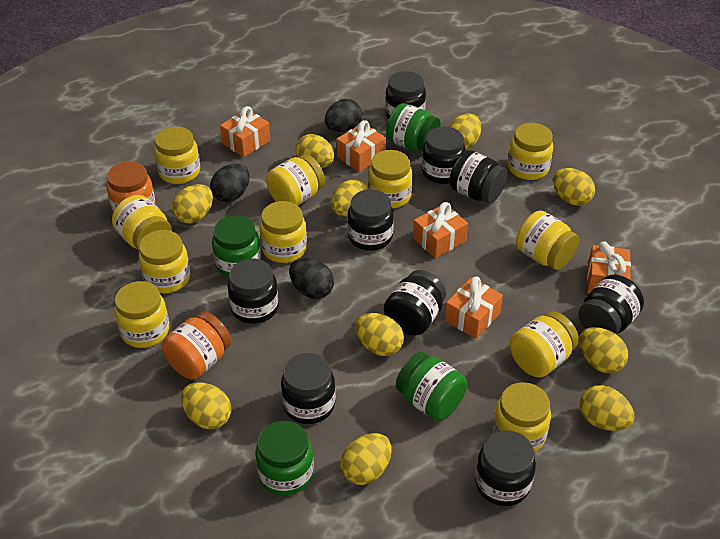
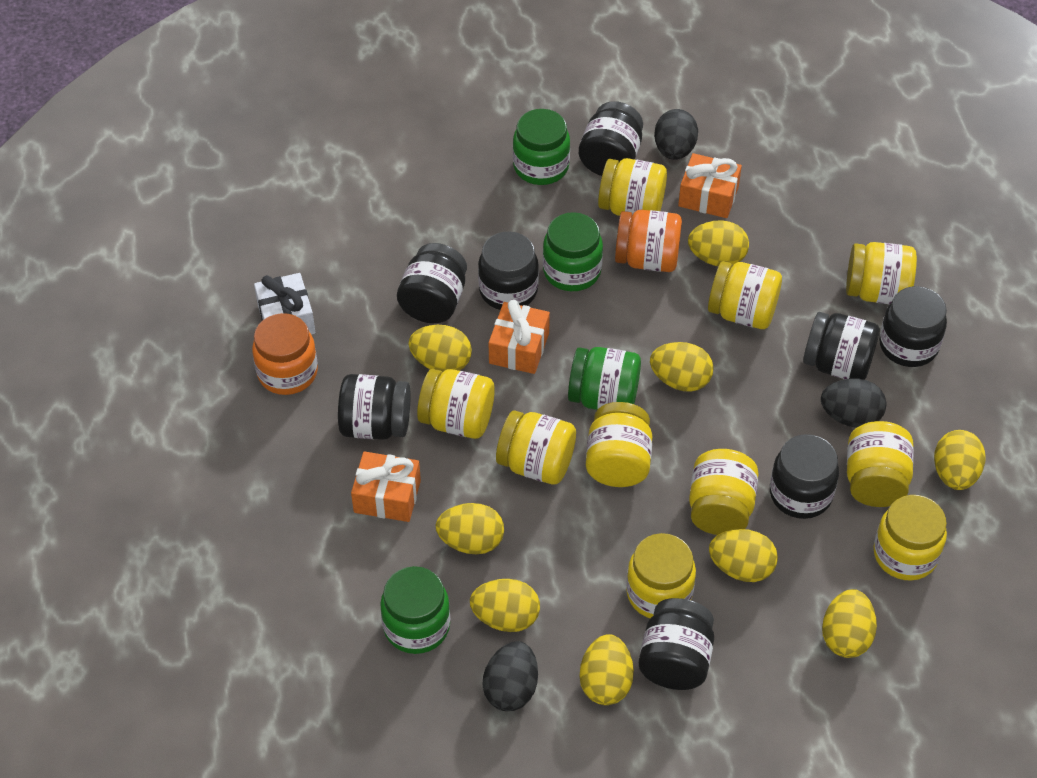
black jar: [228,258,279,324] [281,353,336,424] [347,190,394,251] [384,270,446,336] [385,71,426,119] [422,126,466,184] [449,150,507,203] [475,430,536,506] [578,275,644,334] = 9 -> [338,374,410,440] [397,243,467,323] [478,231,539,310] [579,101,643,176] [639,598,714,690] [770,434,839,519] [803,312,880,380] [879,286,947,367] = 8
orange gift: [220,106,270,157] [337,120,386,172] [413,202,468,258] [445,277,503,339] [587,241,631,293] = 5 -> [351,451,421,522] [489,300,550,374] [678,153,742,218] = 3
white gift: none = 0 -> [254,273,315,335] = 1
yellow egg: [172,184,213,224] [181,382,231,430] [295,134,334,168] [331,180,369,217] [340,433,391,485] [355,313,404,356] [449,113,481,149] [553,168,595,206] [579,327,628,373] [579,385,635,431] = 10 -> [409,325,472,372] [436,503,504,554] [470,579,540,632] [580,634,634,705] [650,342,714,392] [688,220,749,266] [709,529,778,582] [822,589,877,658] [934,430,985,490] = 9
yellow jar: [112,195,172,251] [114,281,169,348] [139,230,190,293] [154,127,200,184] [260,201,307,263] [266,154,325,206] [368,150,413,209] [492,382,551,452] [508,123,554,180] [510,311,579,378] [516,210,579,270] = 11 -> [417,369,495,439] [496,410,576,485] [586,402,652,487] [598,158,667,216] [626,533,696,618] [689,449,759,535] [708,261,782,329] [846,242,917,304] [847,421,914,507] [874,495,947,580] = 10

